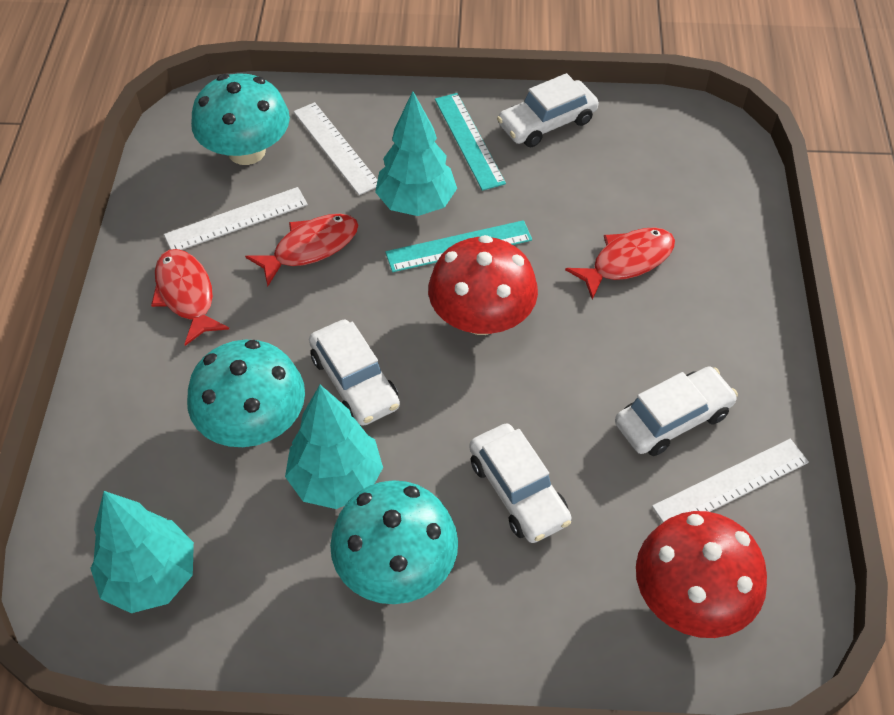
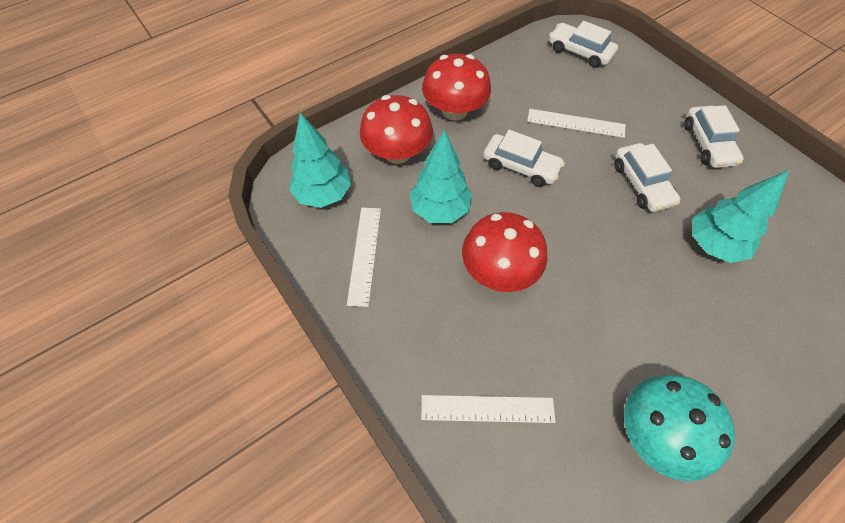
red fish: [151,249,229,346] [245,214,359,286] [565,227,675,300] = 3 -> none = 0
red mushroom: [428,235,538,335] [636,511,767,638] = 2 -> [360,95,433,164] [422,54,491,120] [462,212,547,292] = 3
turquoise mushroom: [187,340,305,447] [191,74,290,165] [330,480,458,604] = 3 -> [624,375,735,481] = 1
turquoise ruler: [385,220,532,272] [435,93,506,191] = 2 -> none = 0

